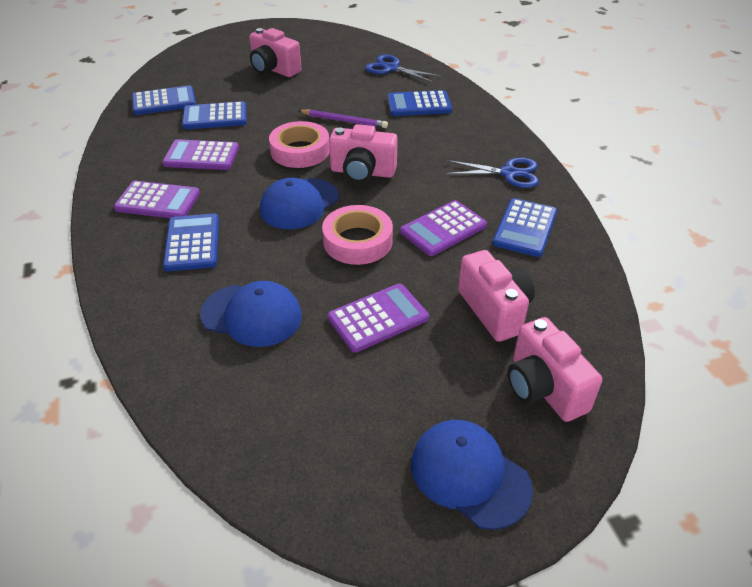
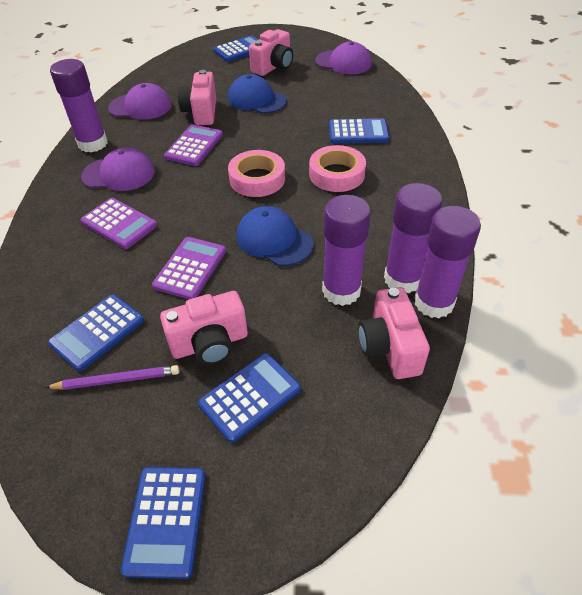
blue cap: [200,281,302,347] [260,178,339,229] [411,420,533,530] = 3 -> [228,74,287,114] [236,206,314,266] = 2
blue scissors: [365,54,441,82] [446,158,539,188] = 2 -> none = 0
purple calculator: [114,181,200,218] [162,139,239,170] [328,284,429,352] [400,200,487,256] = 4 -> [80,198,157,249] [152,237,226,299] [164,125,223,166] = 3
purple cap: none = 0 -> [81,147,155,191] [108,83,172,120] [315,42,372,74] = 3
purple glue stick: none = 0 -> [50,59,108,152] [322,195,371,306] [384,183,442,293] [414,206,481,318] = 4

